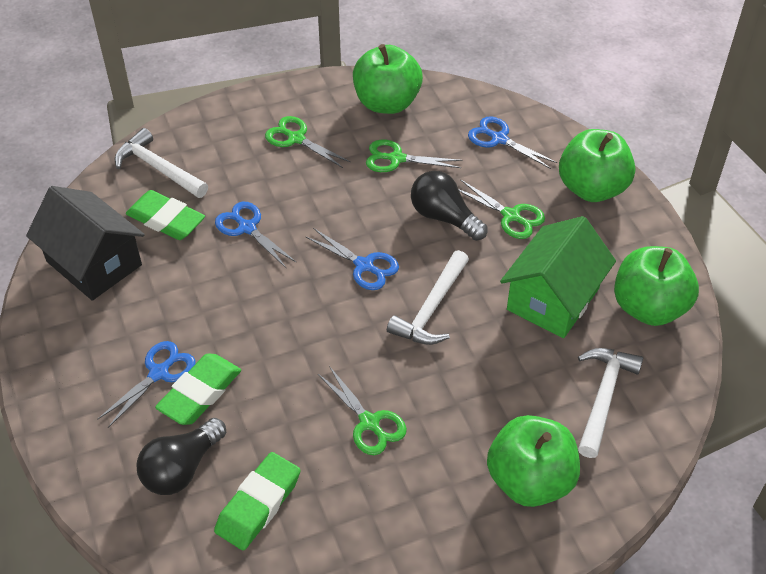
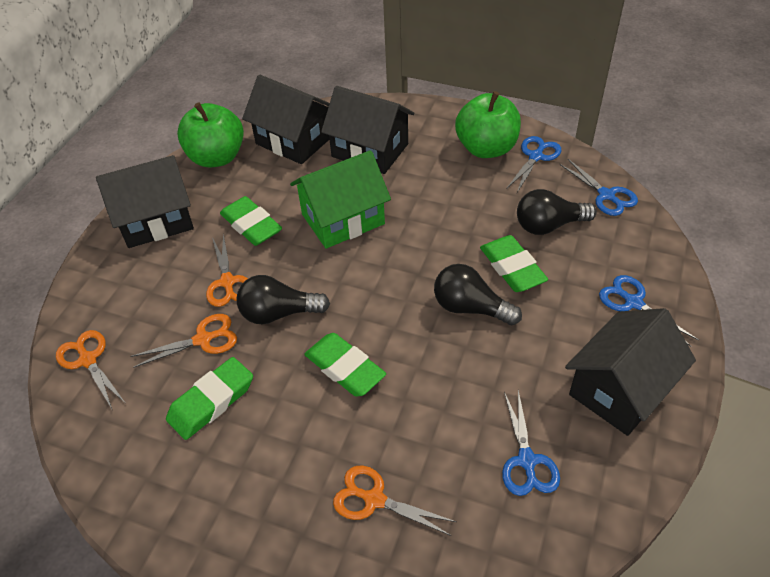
black house: [26,186,145,301] = 1 -> [96,155,194,248] [242,75,330,164] [321,86,414,174] [565,308,696,436] = 4
black light bulb: [136,418,226,495] [411,171,488,241] = 2 -> [236,275,330,324] [434,264,522,325] [517,189,597,235] = 3
green apple: [353,44,423,114] [487,415,580,507] [559,129,635,202] [614,246,699,326] = 4 -> [177,102,244,168] [455,91,521,158] = 2
green eraser: [126,190,205,240] [155,353,241,425] [214,452,300,550] = 3 -> [166,357,253,440] [220,196,282,246] [304,333,386,397] [480,235,548,292] = 4
green scissors: [265,116,351,168] [318,366,407,455] [366,140,462,172] [458,179,545,239] = 4 -> none = 0
orange scissors: none = 0 -> [56,330,124,409] [130,314,237,368] [206,234,248,307] [333,466,456,536] = 4
white hammer: [115,128,208,198] [387,250,469,345] [578,348,643,458] = 3 -> none = 0

